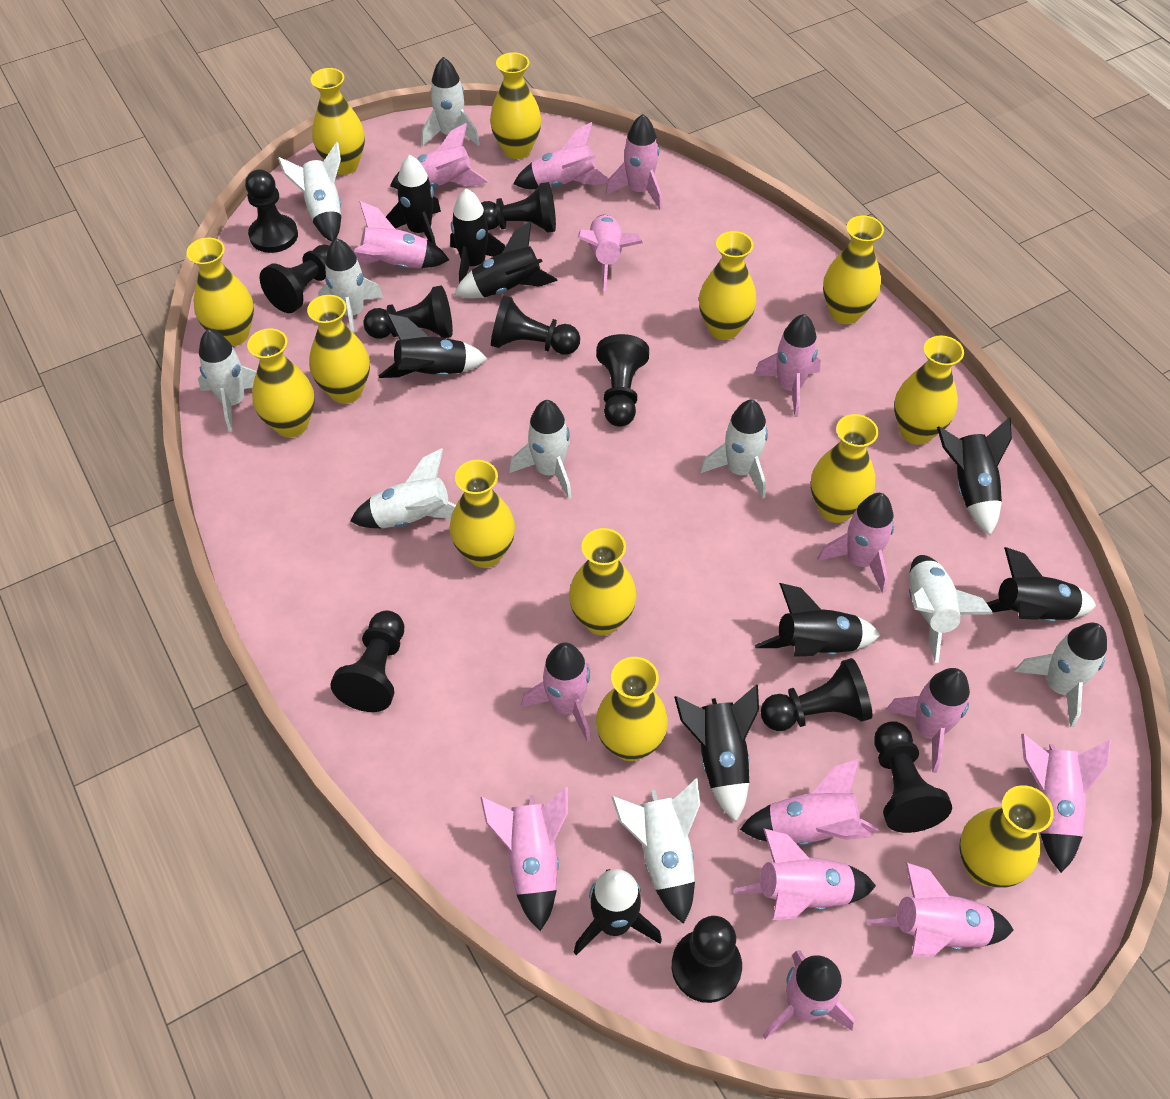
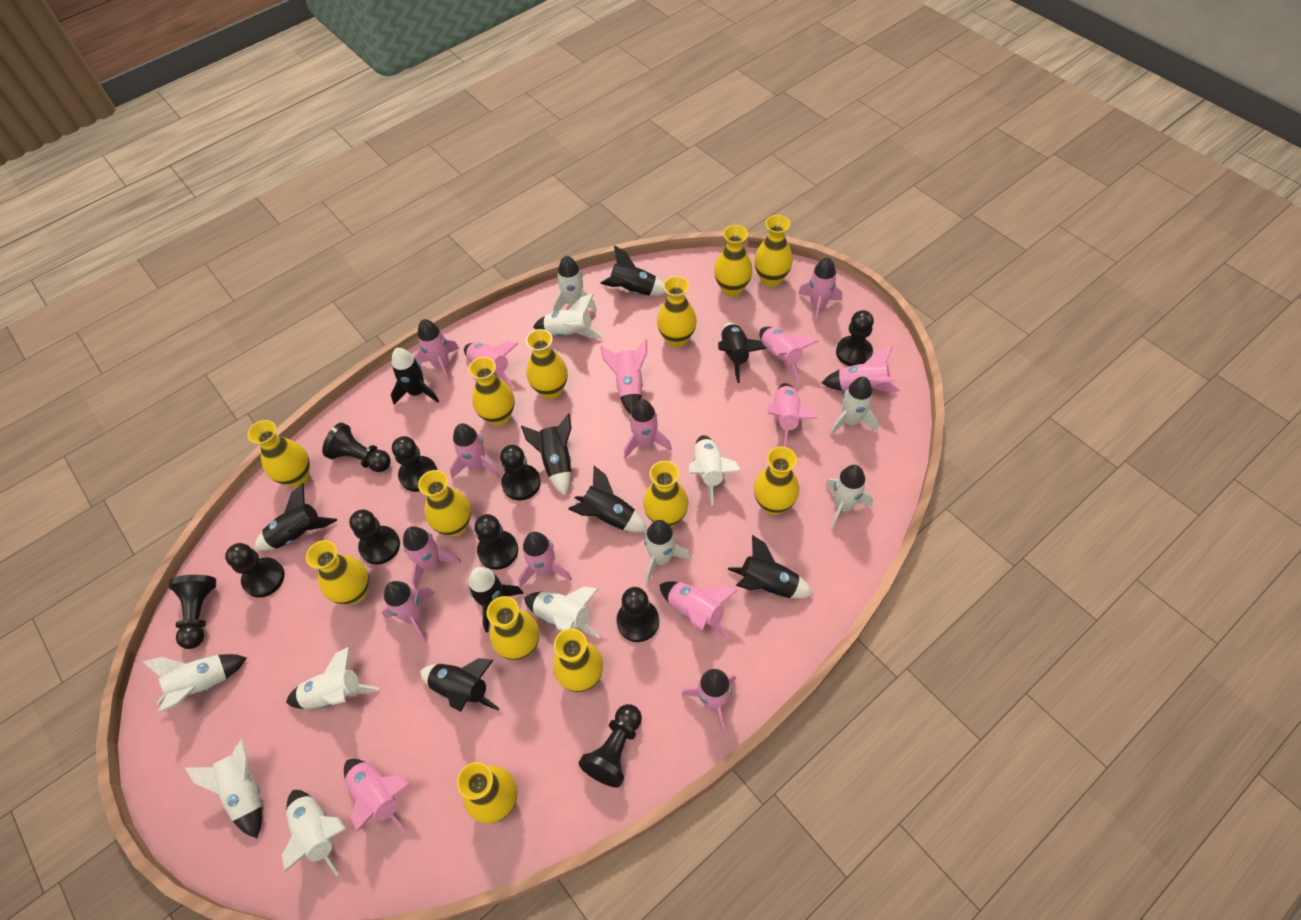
white rocket: [198,329,257,432] [278,142,341,242] [318,238,384,334] [350,448,456,529] [421,57,480,146] [509,400,572,499] [611,778,700,924] [700,400,768,499] [909,555,993,663] [1014,623,1107,727] = 10 -> [142,654,247,713] [185,739,262,838] [282,790,346,876] [286,646,379,709] [524,587,601,638] [533,294,603,338] [553,256,597,313] [644,520,691,583] [689,435,741,506] [825,465,873,530] [830,377,879,435] = 11

